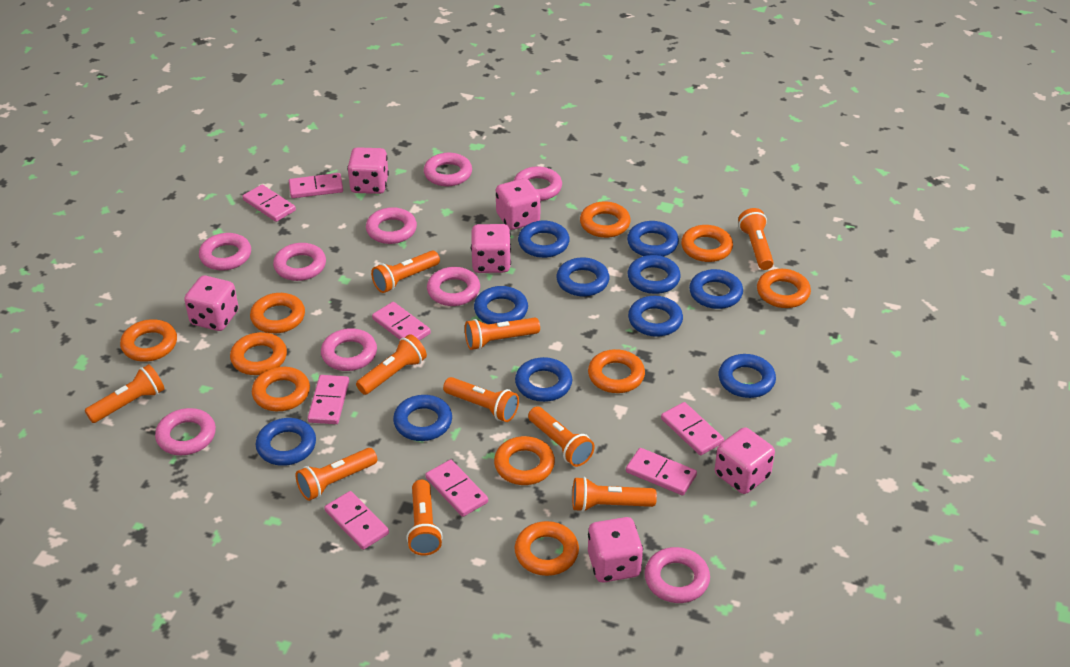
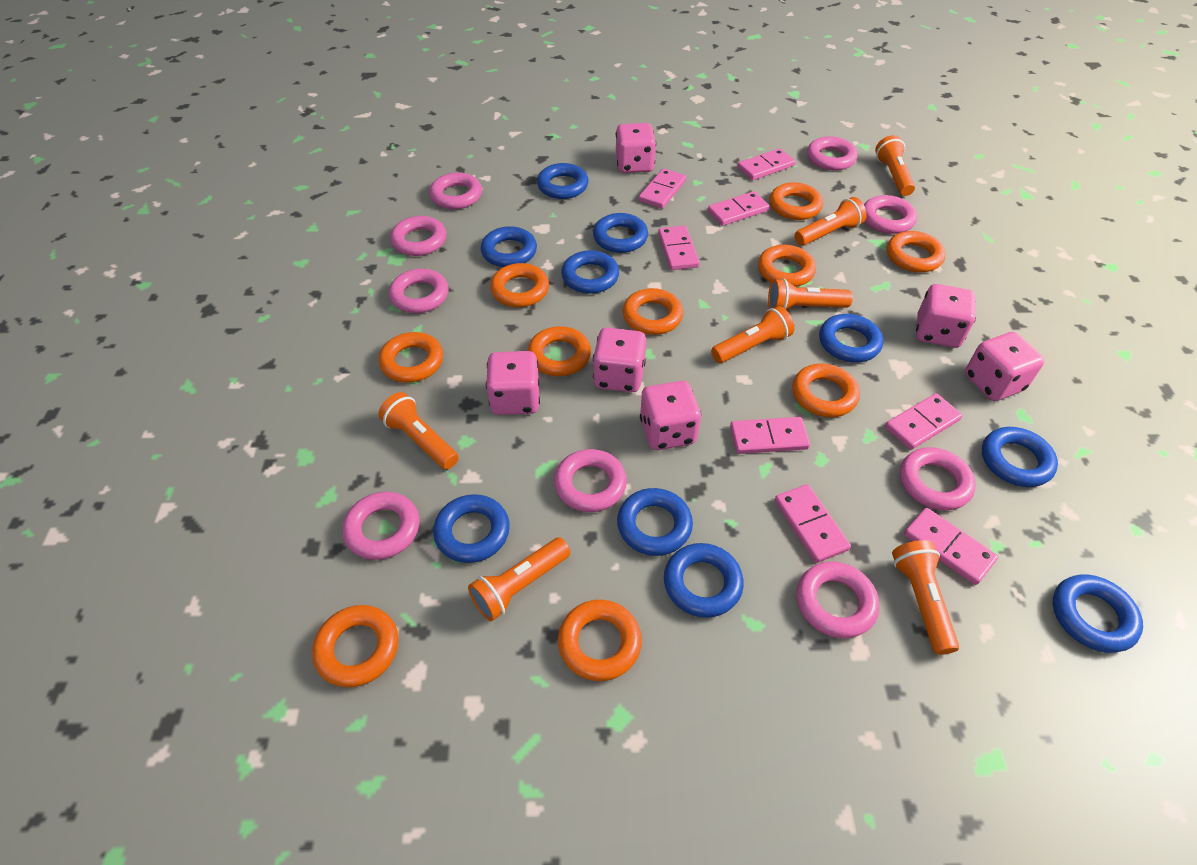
blue ring: [256,418,316,466] [393,395,452,441] [474,286,528,324] [515,357,572,402] [518,221,570,258] [556,257,609,296] [627,221,679,257] [628,255,681,294] [628,296,683,337] [689,269,743,309] [718,354,776,398] = 11 -> [433,494,510,563] [481,226,537,267] [537,163,589,199] [561,250,619,294] [593,213,648,253] [617,488,693,556] [664,543,744,618] [819,314,883,362] [982,427,1058,487] [1053,574,1143,653] = 10
orange flashlight: [85,364,165,423] [295,448,377,501] [356,334,427,395] [371,251,440,293] [406,480,443,556] [443,377,519,422] [465,318,540,350] [528,406,595,467] [572,477,657,512] [738,208,774,270] = 10 -> [378,392,459,470] [468,537,571,621] [711,306,794,363] [768,278,853,310] [795,197,867,246] [875,135,915,196] [892,540,959,655] = 7

